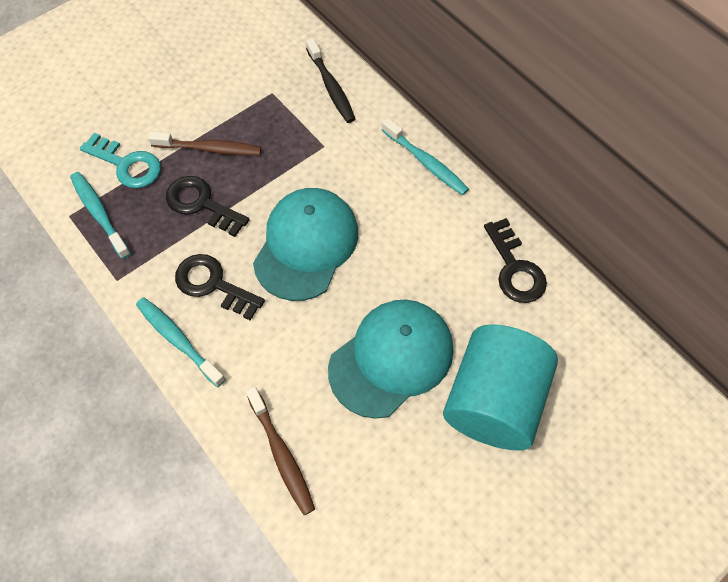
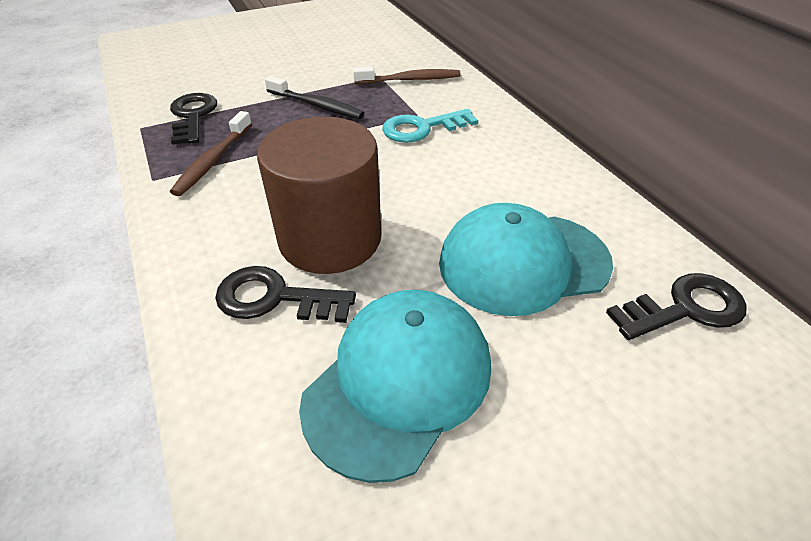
brown cylinder: none = 0 -> [257,117,381,274] = 1
turquoise cylinder: [443,324,558,451] = 1 -> none = 0
turquoise toothbrush: [70,172,131,259] [136,297,226,387] [382,118,469,195] = 3 -> none = 0

